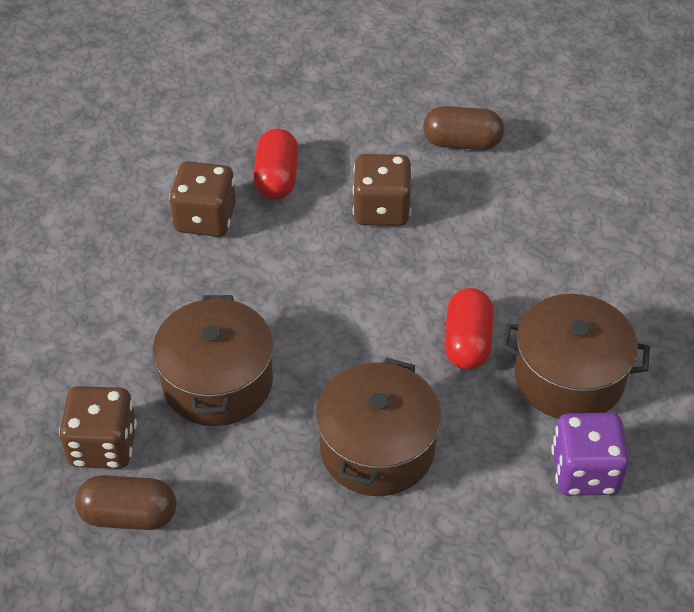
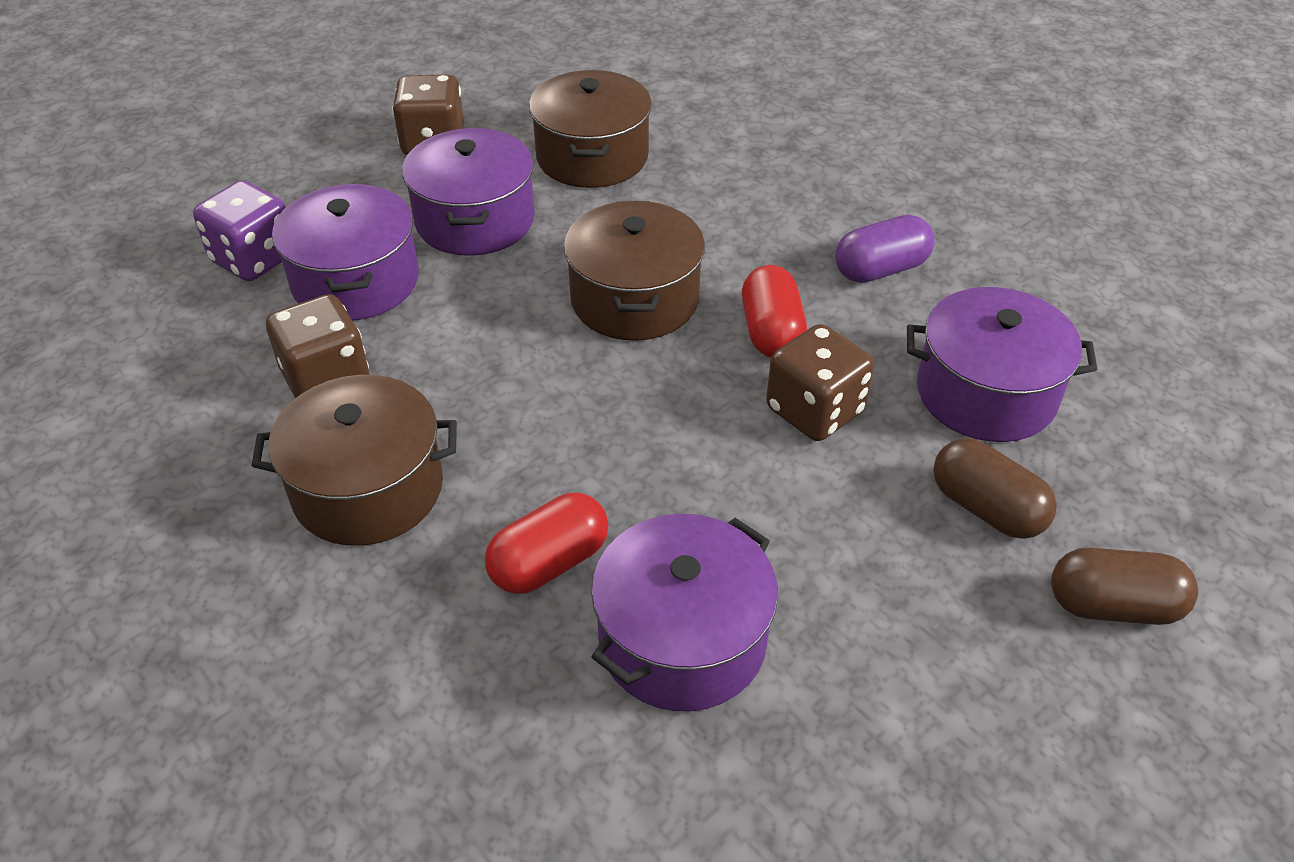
purple capsule: none = 0 -> [835,215,935,283] = 1
purple pot: none = 0 -> [272,184,419,321] [402,128,535,256] [591,514,778,712] [907,287,1098,442] = 4

